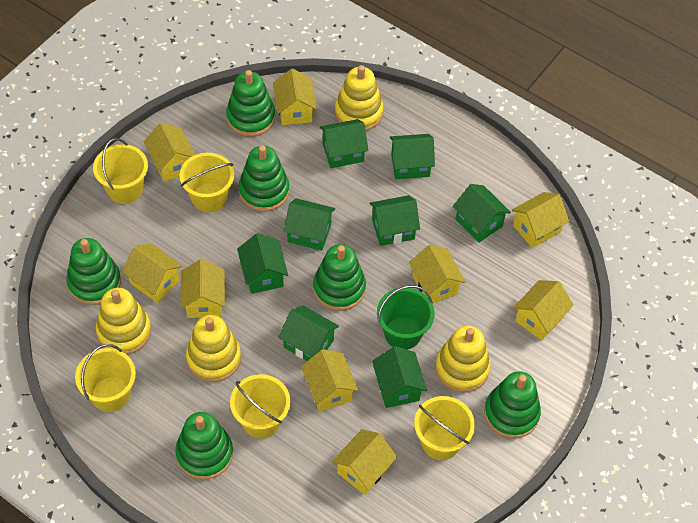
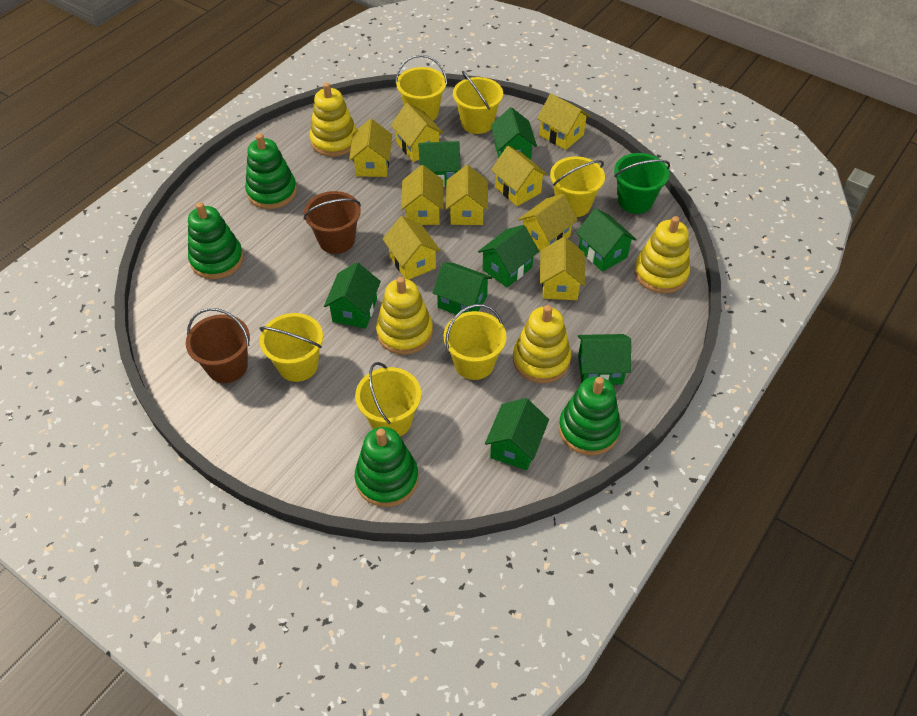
brown bucket: none = 0 -> [186,308,250,383] [304,191,361,254] = 2
green stacking toy: [67,238,121,305] [175,412,233,480] [226,70,275,137] [239,145,289,212] [313,244,366,311] [484,371,541,439] = 6 -> [188,202,244,279] [245,134,297,209] [355,427,418,507] [559,377,621,455] = 4
yellow bucket: [75,344,136,412] [93,138,148,204] [180,153,234,212] [230,374,290,439] [414,396,475,460] = 5 -> [259,313,323,382] [355,362,421,436] [395,55,447,121] [444,304,507,380] [453,71,503,134] [550,156,605,217] = 6

